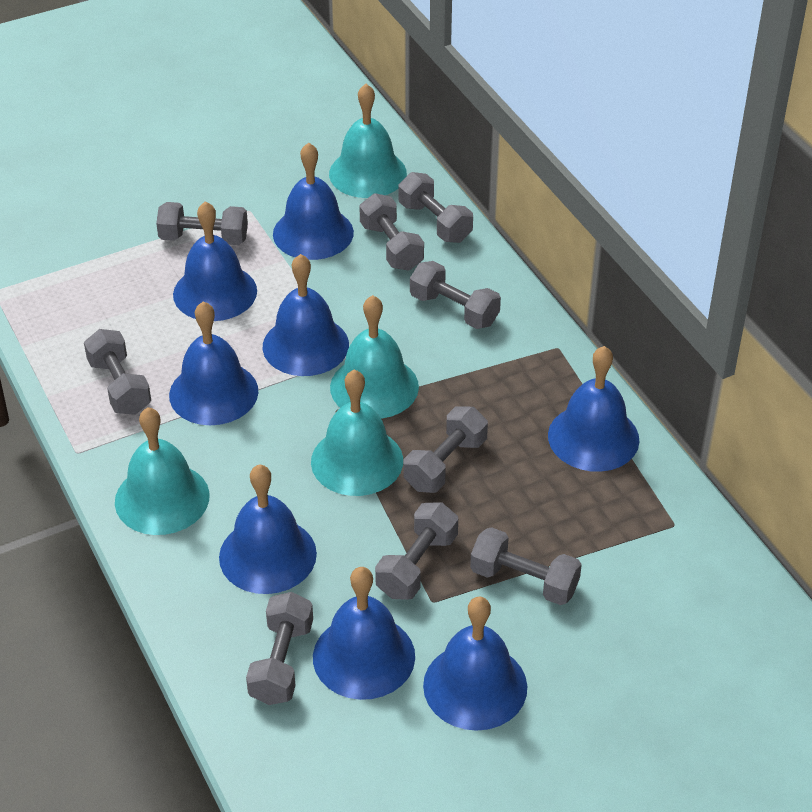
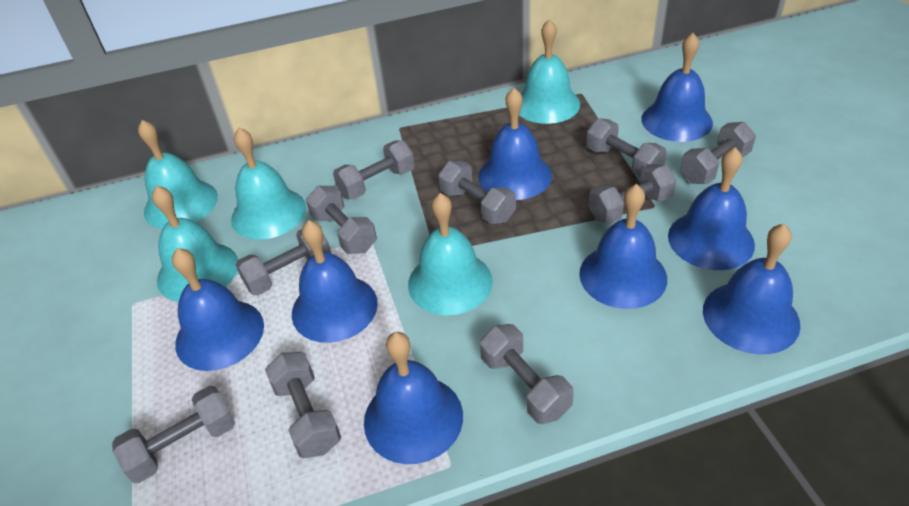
grey dumbbell: [84,329,151,415] [156,202,248,245] [246,592,313,705] [359,193,424,271] [375,503,458,600] [398,172,473,243] [403,406,488,493] [410,261,501,329] [470,527,582,605] = 9 -> [112,386,235,483] [236,229,331,295] [265,352,341,458] [306,186,377,254] [333,140,415,199] [438,161,516,224] [480,324,574,424] [586,118,667,177] [588,164,676,224] [681,122,756,184] = 10
turquoise bell: [115,407,210,535] [311,369,403,496] [329,84,407,198] [330,295,419,419] = 4 -> [138,120,218,229] [152,186,238,302] [231,128,306,240] [408,193,493,315] [519,19,580,124] = 5

